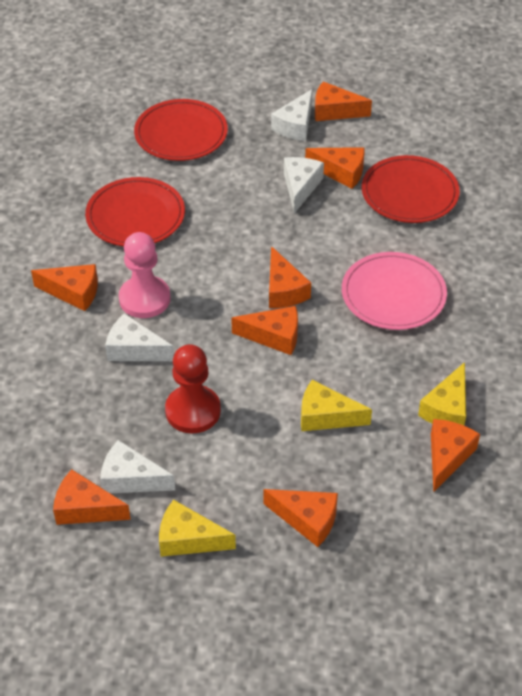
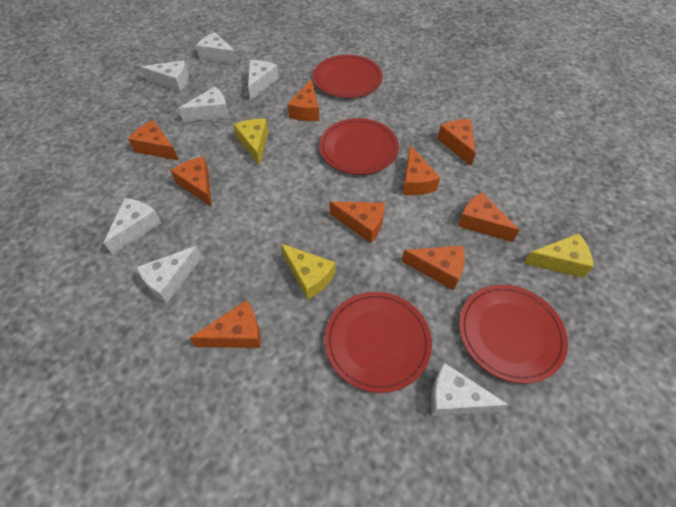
orange cheese: [31,264,98,311] [53,469,131,525] [231,306,298,355] [263,489,338,547] [269,246,311,308] [305,147,364,189] [315,82,372,121] [431,419,480,493] = 8 -> [128,120,178,160] [170,157,212,207] [190,300,261,348] [287,79,319,121] [329,201,385,243] [402,245,465,290] [403,145,440,195] [437,119,476,166] [458,192,519,242] = 9
pink pawn: [119,232,171,318] = 1 -> none = 0
pink plate: [342,252,447,330] = 1 -> none = 0
red pawn: [165,344,221,433] = 1 -> none = 0
red plate: [85,177,185,247] [134,99,228,161] [362,155,460,223] = 3 -> [313,55,383,98] [319,118,399,175] [325,292,432,393] [459,285,568,384] = 4
white cheese: [100,440,175,493] [105,313,174,361] [271,89,312,141] [284,157,324,214] = 4 -> [104,198,161,255] [137,246,202,303] [141,60,189,92] [178,87,229,122] [196,32,238,65] [248,60,279,100] [431,363,509,416] = 7

